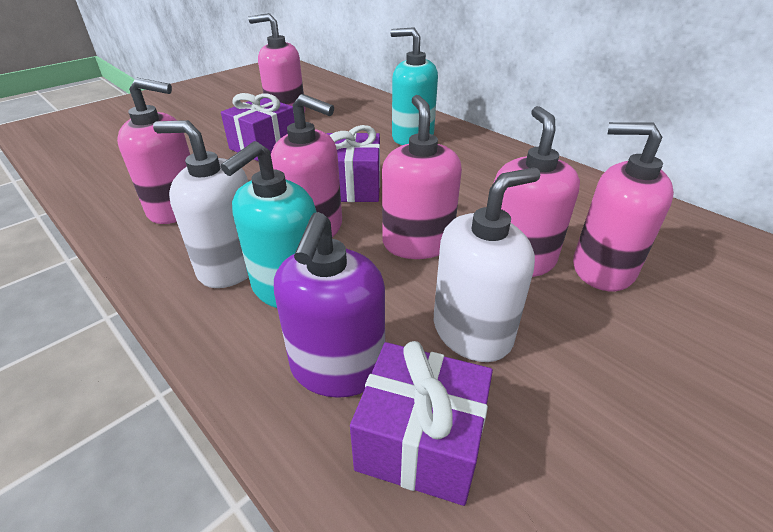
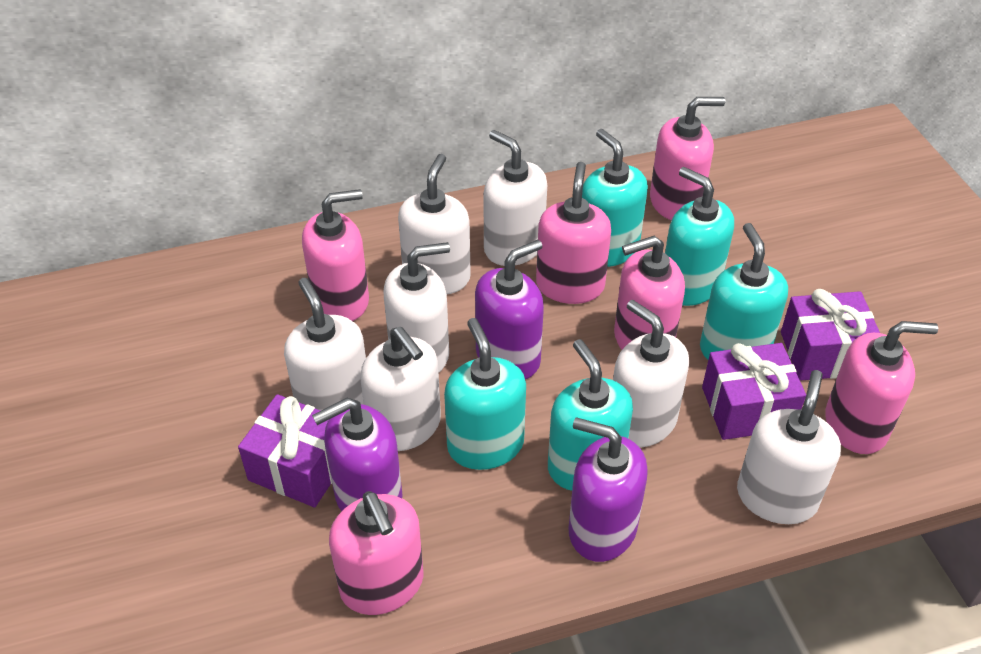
purple soap dispenser: [274,212,385,398] = 1 -> [312,398,402,511] [475,240,544,380] [568,417,648,562] = 3
turquoise soap dispenser: [221,141,316,308] [390,27,438,145] = 2 -> [444,318,526,470] [548,339,633,491] [582,129,648,267] [665,167,734,306] [700,223,788,360] = 5
white soap dispenser: [153,120,249,288] [434,168,540,362] = 2 -> [284,278,366,411] [360,327,441,451] [384,242,450,372] [398,154,471,294] [483,130,547,266] [613,300,689,448] [737,370,841,524] = 7

